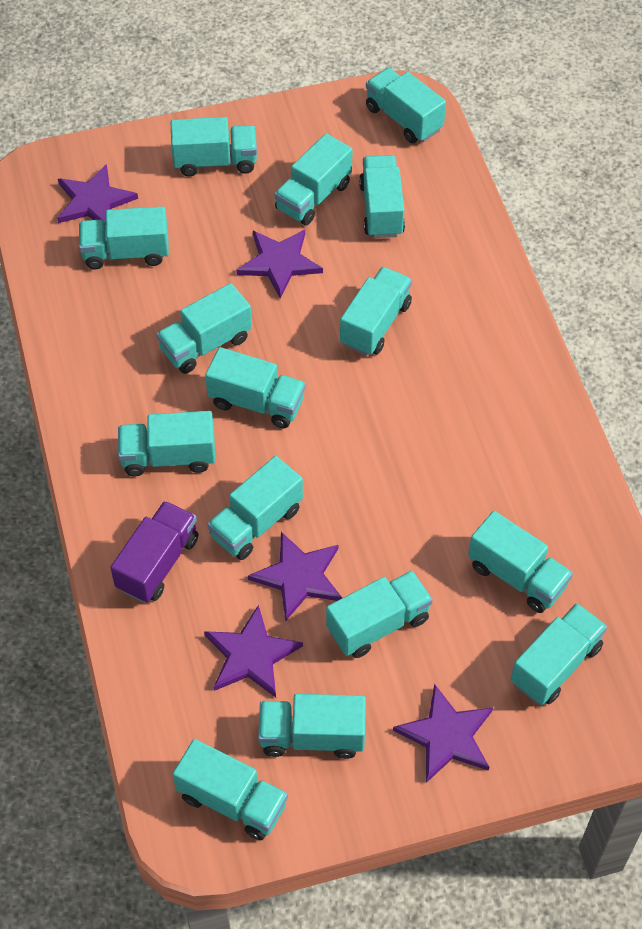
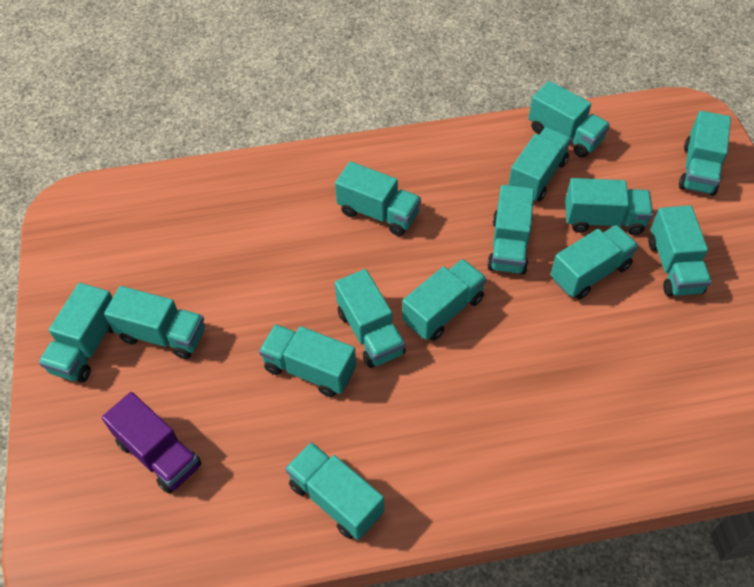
purple star: [57,164,138,225] [204,605,303,697] [236,230,323,298] [248,532,342,621] [393,684,493,783] = 5 -> none = 0
turquoise truck: [79,206,169,270] [118,411,215,477] [156,283,252,374] [171,117,257,177] [173,739,288,840] [205,347,305,428] [207,456,303,560] [258,694,366,759] [274,133,353,226] [326,571,433,658] [340,267,412,356] [359,155,405,238] [366,68,446,143] [468,511,573,613] [511,603,607,705] = 15 -> [39,283,114,382] [104,286,205,359] [259,324,356,397] [285,442,384,540] [335,161,421,236] [335,269,406,368] [402,259,487,341] [487,185,534,275] [508,127,571,202] [528,81,610,158] [551,225,639,300] [565,178,653,235] [648,205,712,296] [679,111,731,196] = 14

